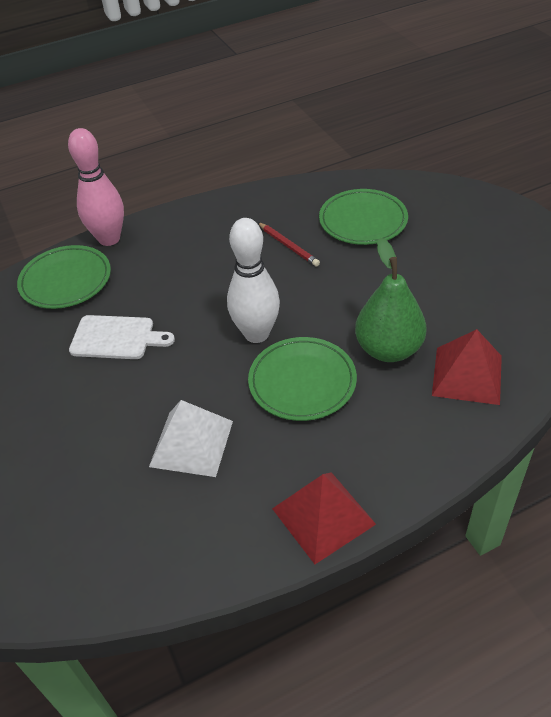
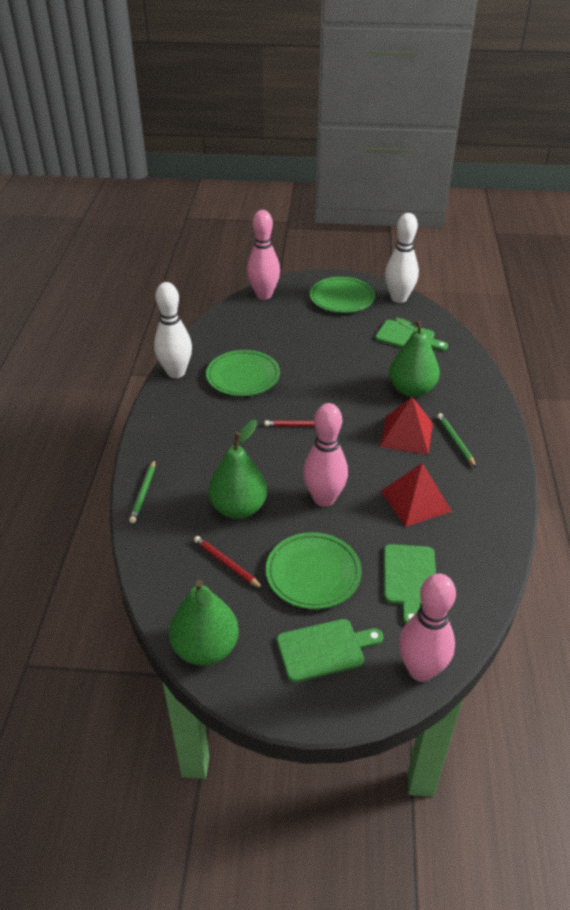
green cutting board: none = 0 -> [277,619,383,682] [375,320,448,351] [384,544,436,624] = 3
green pear: [355,238,427,362] = 1 -> [169,580,239,666] [208,419,267,519] [389,317,440,397] = 3
green pencil: none = 0 -> [129,460,155,523] [437,413,476,467] = 2
pink bowling pin: [68,128,124,246] = 1 -> [247,210,280,300] [303,403,348,507] [399,573,456,682] = 3
red pencil: [258,222,320,266] = 1 -> [194,536,263,589] [264,420,344,427] = 2
white bowling pin: [227,218,280,343] = 1 -> [154,282,192,378] [385,213,419,303] = 2
white cutting board: [69,315,175,359] = 1 -> none = 0
white pyramid: [149,400,233,477] = 1 -> none = 0

